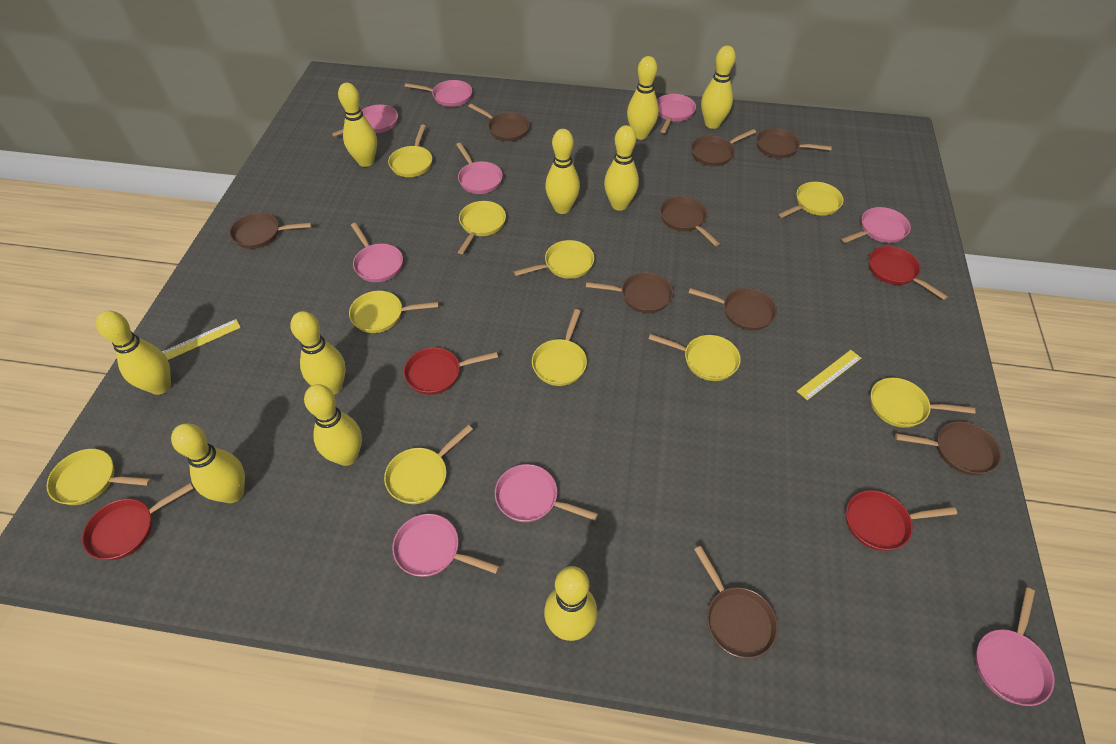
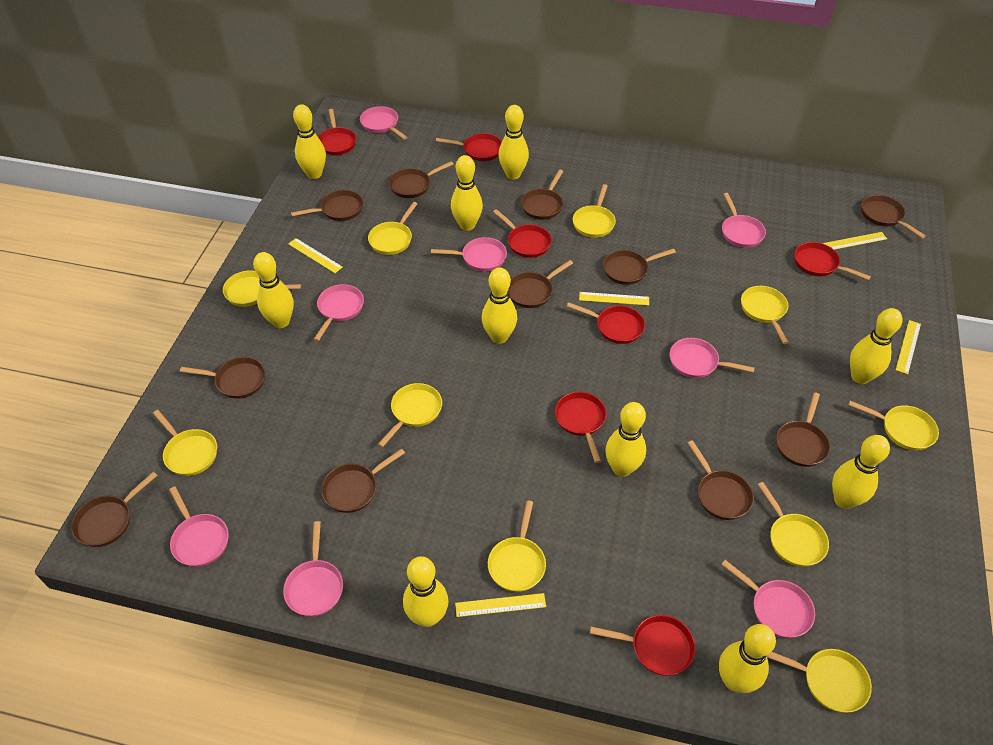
brown pan: [230,212,312,249] [468,104,530,141] [586,272,673,313] [660,196,720,246] [689,288,777,330] [691,129,756,166] [694,546,778,658] [756,128,832,158] [895,421,1001,475] = 9 -> [71,472,158,547] [180,357,265,399] [291,190,363,221] [321,448,405,513] [389,161,454,198] [508,260,573,308] [521,169,563,220] [603,248,676,285] [687,440,754,520] [776,392,830,467] [861,195,926,239] = 11
pink pan: [332,105,398,137] [351,223,403,282] [392,514,499,577] [405,80,472,107] [456,143,503,194] [495,464,598,522] [657,94,696,133] [842,207,911,243] [975,587,1055,706] = 9 -> [169,486,229,567] [283,521,343,617] [313,284,364,341] [360,106,408,140] [431,237,507,271] [669,338,755,378] [721,560,815,638] [722,193,766,248] = 8
red pan: [82,483,194,560] [404,347,498,395] [846,490,957,551] [869,246,948,300] = 4 -> [318,109,356,155] [436,133,502,161] [493,209,552,258] [555,392,607,463] [567,302,645,344] [590,615,696,676] [794,242,871,280] = 7
yellow ruler: [162,319,241,360] [797,350,861,400] = 2 -> [288,238,343,273] [455,593,546,617] [579,292,649,306] [823,232,887,250] [896,320,921,374] = 5

